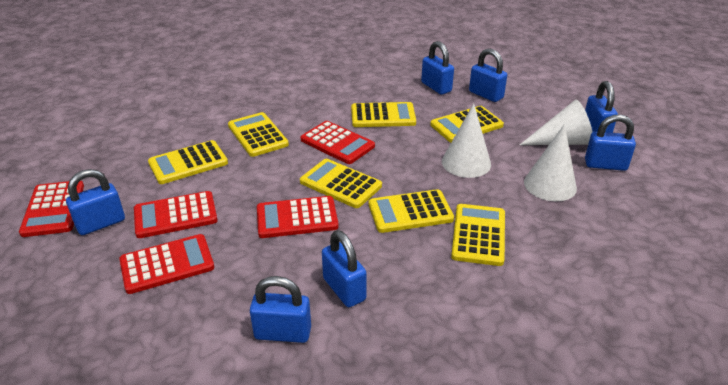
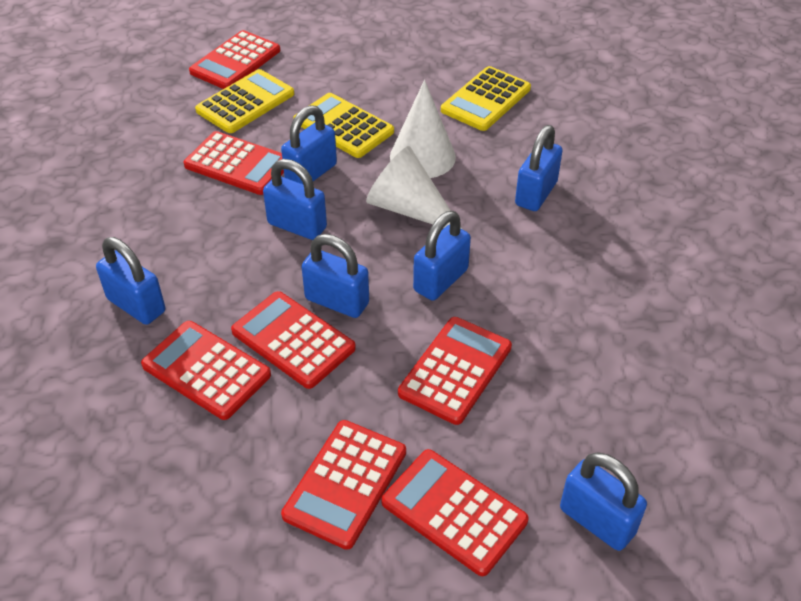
red calculator: [19,181,84,237] [119,234,214,294] [134,191,218,238] [257,196,339,238] [300,121,375,164] = 5 -> [141,321,271,420] [184,131,284,195] [189,30,280,89] [231,291,356,389] [281,420,406,550] [381,449,528,576] [398,317,512,425] = 7
white cone: [442,103,491,178] [520,100,593,145] [524,124,577,201] = 3 -> [366,146,463,230] [390,80,456,178] = 2
yellow calculator: [148,140,228,184] [228,112,289,157] [300,159,382,208] [351,102,416,127] [369,189,454,233] [430,106,504,143] [451,204,505,266] = 7 -> [195,69,294,133] [293,93,394,158] [441,66,531,131] = 3

